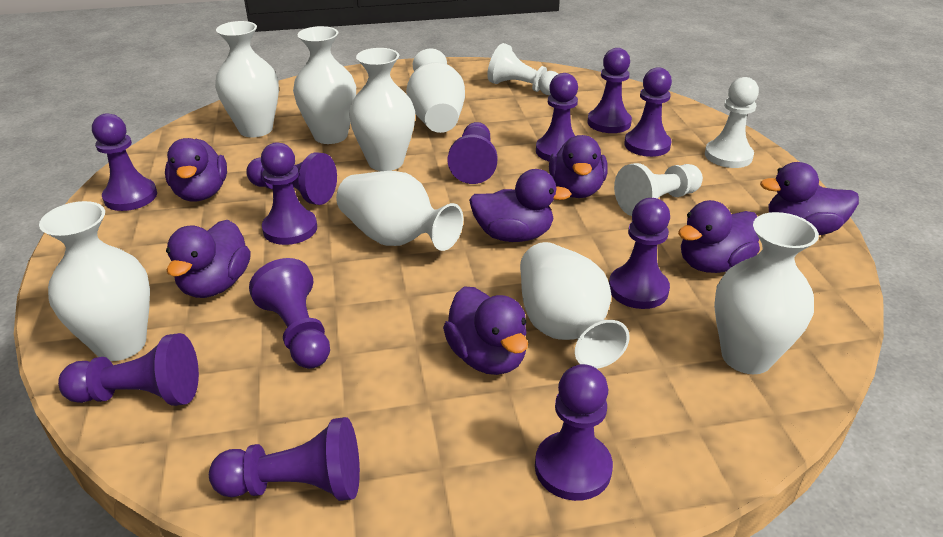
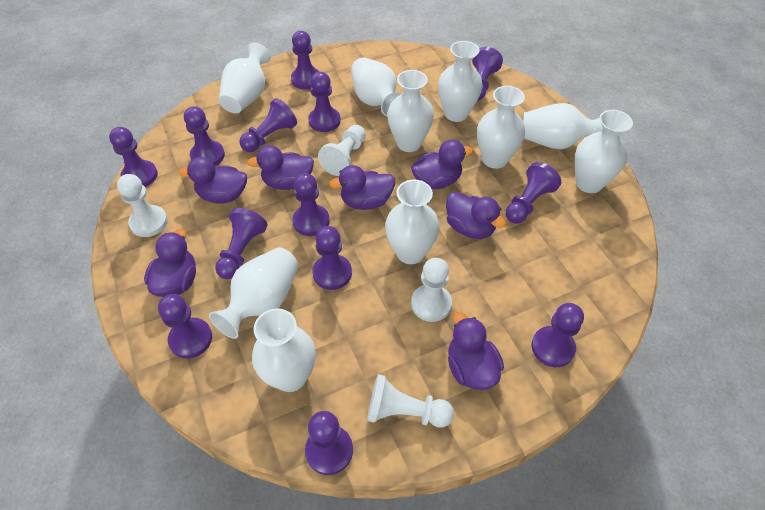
purple pawn: [58,333,199,406] [92,113,157,211] [209,417,360,501] [246,152,337,205] [249,258,330,369] [261,142,317,245] [448,122,497,184] [535,364,613,501] [536,73,578,161] [587,48,632,133] [609,198,670,309] [624,67,672,157] = 12 -> [109,127,158,187] [158,294,212,358] [184,107,225,166] [215,208,268,279] [239,98,297,152] [291,31,319,89] [292,173,330,236] [305,411,353,475] [308,72,341,132] [312,226,352,290] [472,47,503,101] [505,162,561,224] [531,303,584,367] = 13
white pawn: [487,43,558,95] [614,163,703,216] [705,77,759,168] = 3 -> [117,174,168,237] [318,125,366,176] [367,374,454,428] [411,258,452,322] = 4
white vase: [39,201,150,361] [215,21,279,137] [293,26,356,144] [336,171,463,251] [349,48,415,171] [406,48,465,133] [520,242,630,369] [714,212,819,374] = 8 -> [209,247,298,339] [218,43,271,113] [252,308,316,392] [351,57,402,117] [385,180,440,264] [387,70,434,152] [438,41,483,122] [477,86,525,169] [523,103,603,150] [575,110,633,193] = 10

